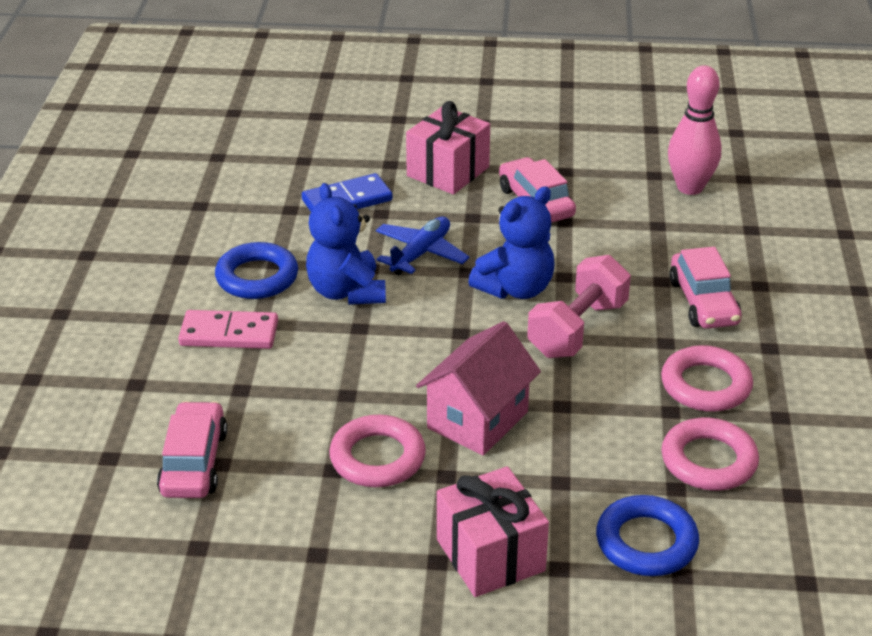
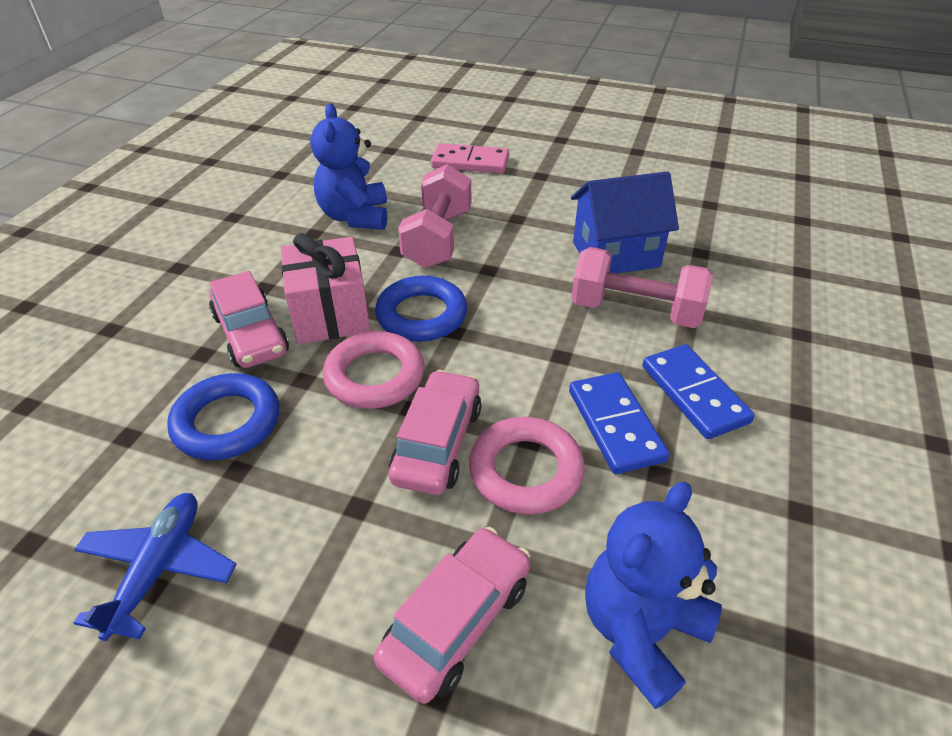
blue domino: [302,173,393,211] = 1 -> [569,372,669,474] [642,344,755,439] = 2
blue house: none = 0 -> [571,171,679,273] = 1
pink bowling pin: [668,65,721,195] = 1 -> none = 0
pink dumbbell: [527,255,631,358] = 1 -> [398,164,471,268] [571,247,713,328] = 2
pink gift: [406,101,490,195] [437,466,549,597] = 2 -> [281,233,370,344] = 1
pink house: [416,321,541,456] = 1 -> none = 0
pink ring: [329,415,426,487] [661,345,753,412] [661,418,759,490] = 3 -> [323,331,424,409] [469,417,585,515] = 2

